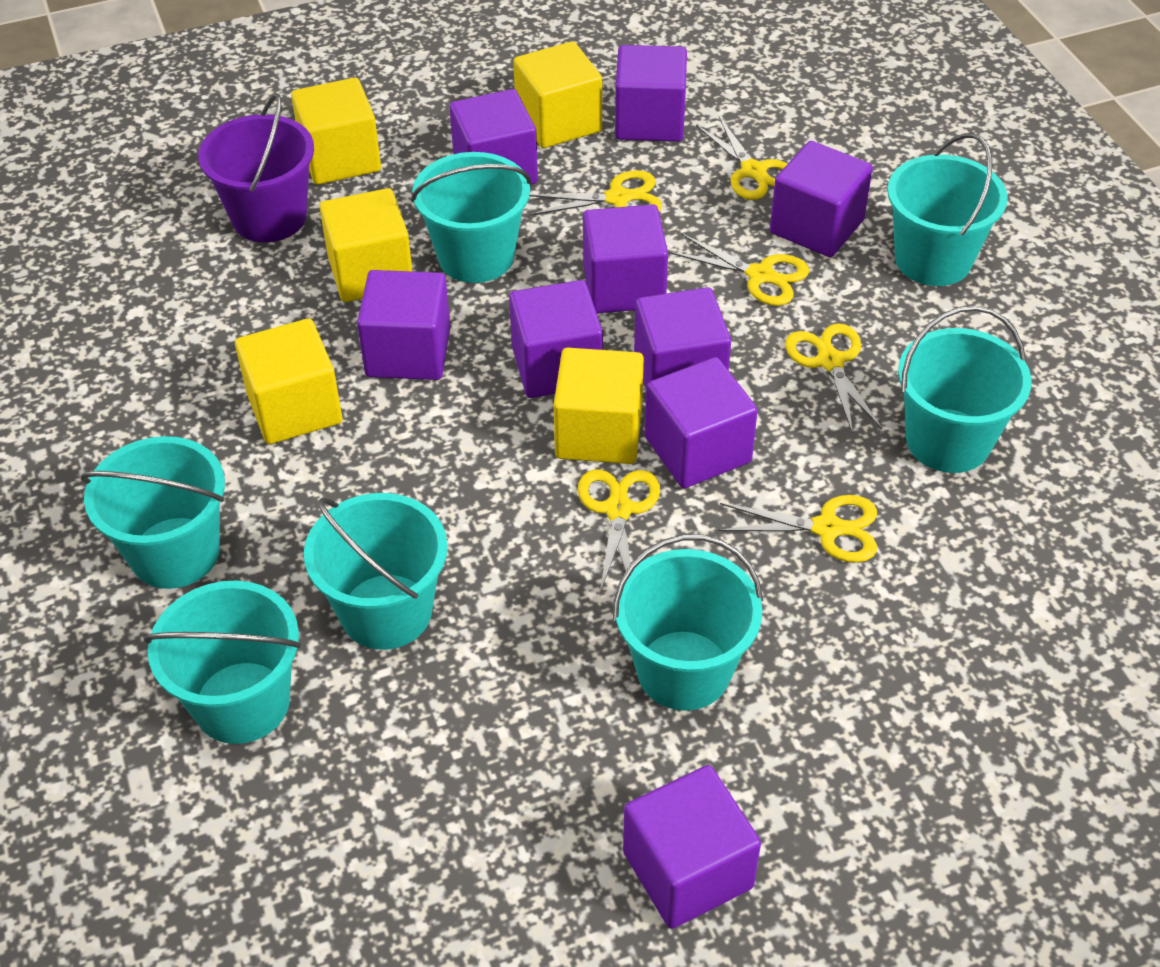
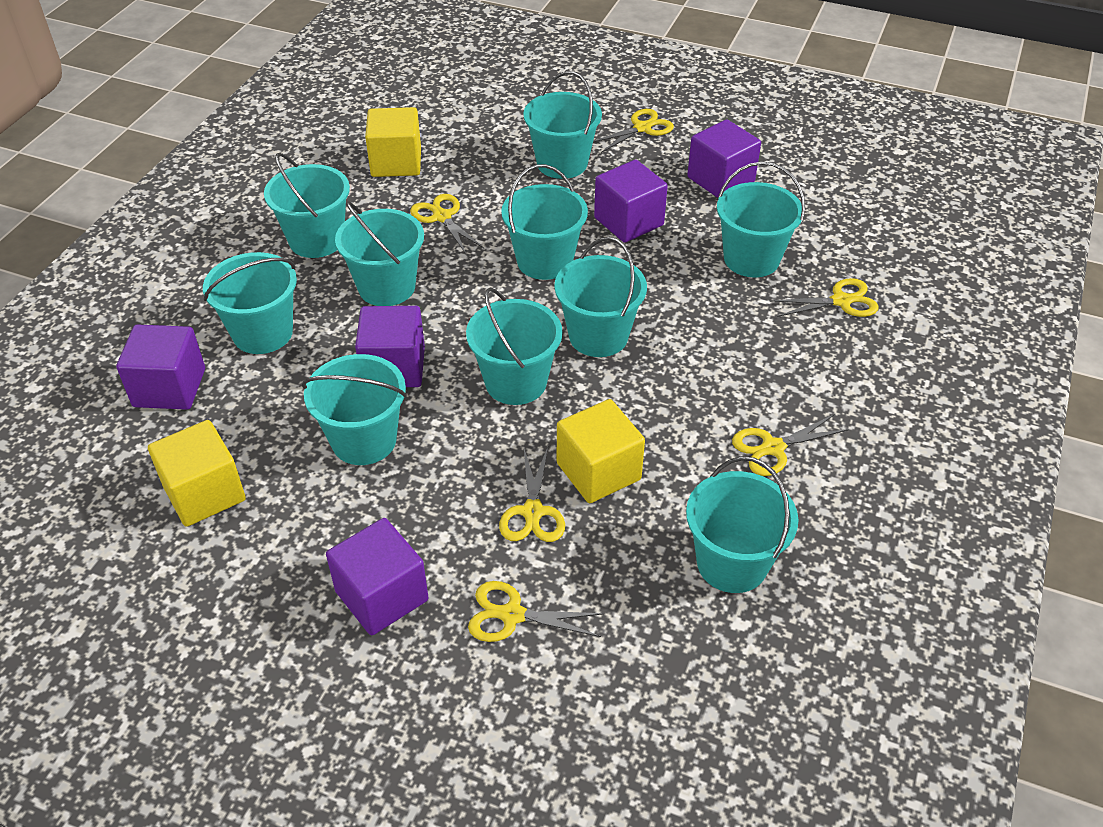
purple bucket: [198,94,314,242] = 1 -> none = 0
purple cube: [357,270,450,380] [449,89,538,184] [509,280,603,398] [583,204,668,313] [615,45,687,141] [623,765,761,929] [634,287,731,387] [645,357,758,488] [770,141,873,257] = 9 -> [116,324,205,410] [326,518,428,635] [355,306,425,387] [594,160,668,243] [687,119,761,198] = 5
turquoise bucket: [81,436,225,589] [144,580,301,744] [304,493,448,650] [411,152,531,283] [613,534,763,710] [887,133,1008,286] [898,306,1032,473] = 7 -> [203,252,297,354] [264,153,350,258] [302,354,407,465] [335,201,424,306] [466,288,562,405] [501,164,588,280] [523,71,602,179] [554,237,647,357] [686,457,799,593] [717,162,805,278] = 10
yellow cube: [235,318,342,444] [291,78,381,185] [320,188,413,302] [513,41,602,148] [554,347,644,464] = 5 -> [148,420,246,527] [365,107,421,177] [557,399,645,503] = 3

